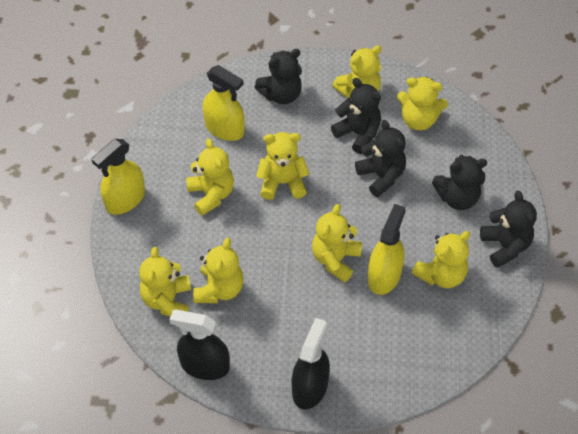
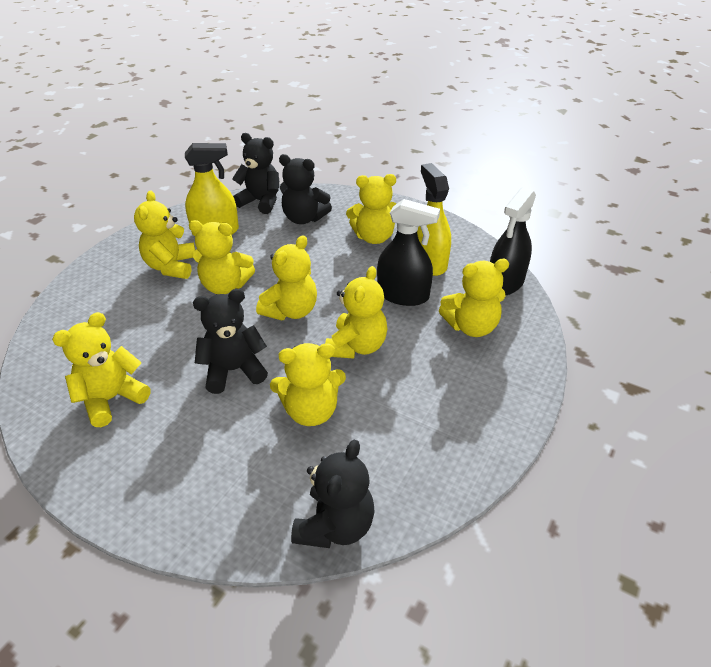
black teddy bear: [255,49,302,104] [331,78,381,154] [355,120,406,197] [432,155,487,210] [480,191,537,268] = 5 -> [193,289,268,394] [232,133,279,214] [279,154,332,224] [291,440,375,548] = 4
yellow spray bottle: [92,139,145,215] [203,65,245,141] [368,204,406,295] = 3 -> [185,143,239,236] [417,163,451,276] = 2

